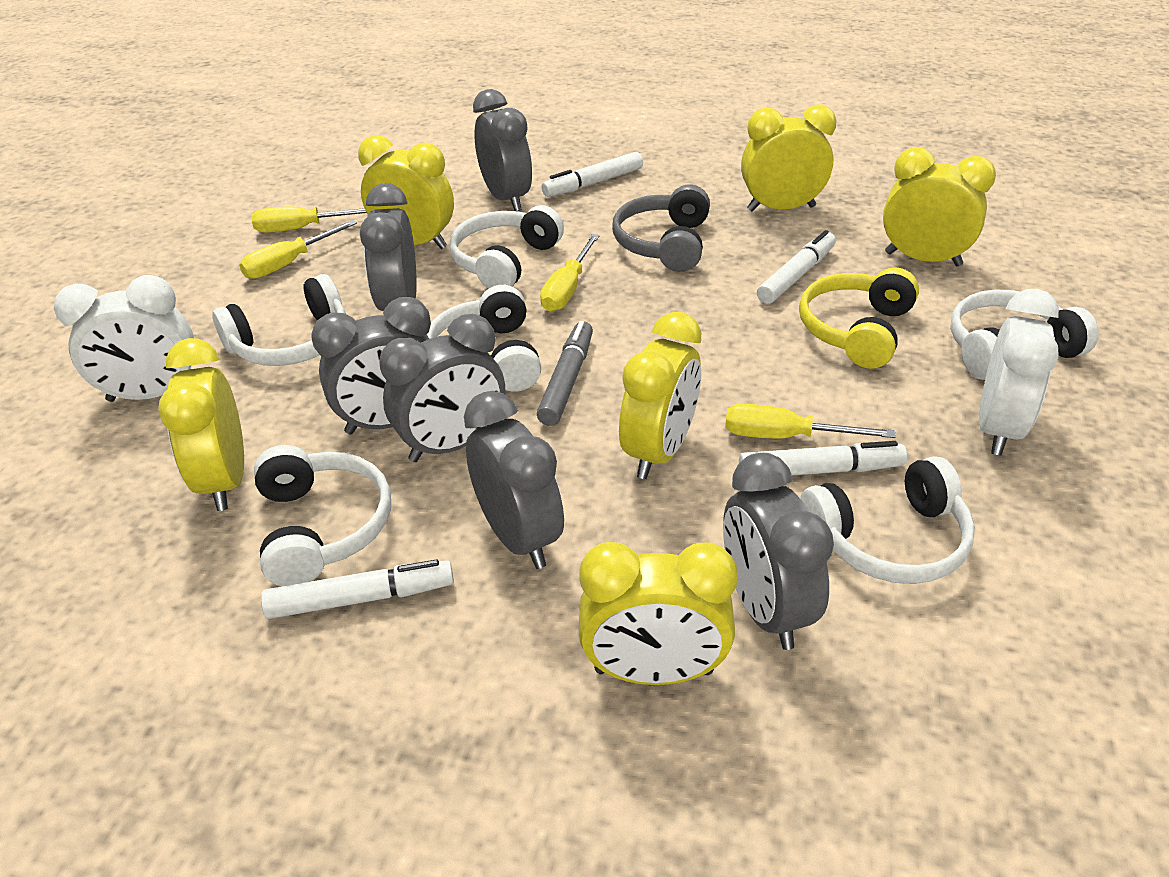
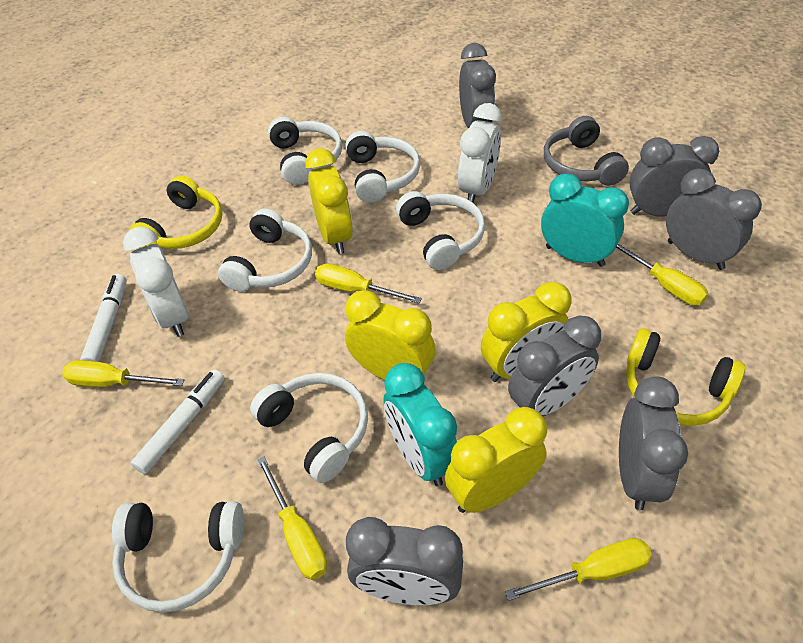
grey marker: [537,321,593,426] = 1 -> none = 0
turquoise clock: none = 0 -> [383,363,457,486] [541,174,629,267] = 2
white marker: [261,560,454,619] [542,152,643,197] [739,441,907,475] [757,230,836,304] = 4 -> [80,274,127,362] [131,369,225,474] = 2
yellow clock: [158,338,244,511] [358,135,454,249] [579,542,738,685] [619,312,701,479] [741,104,836,211] [883,147,996,266] = 6 -> [305,148,353,254] [345,290,435,384] [445,407,547,513] [481,282,572,382] = 4
yellow headphones: [799,267,919,369] = 1 -> [129,176,222,249] [626,328,745,426] = 2
yellow screwdriver: [239,220,357,279] [251,206,366,233] [540,234,600,312] [725,404,896,439] = 4 -> [62,360,184,387] [257,456,327,580] [315,263,422,303] [505,538,652,601] [616,243,709,305] = 5

